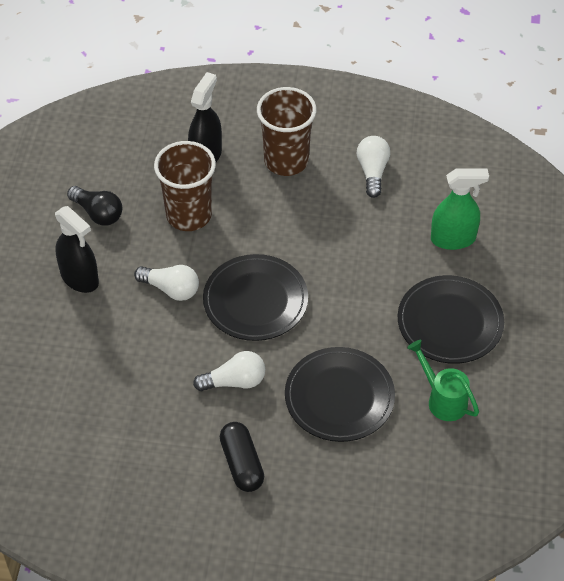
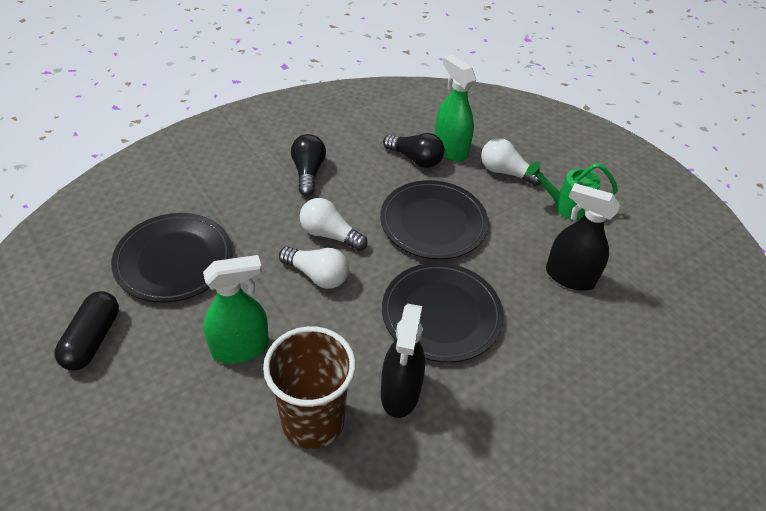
black light bulb: [67,186,122,226] = 1 -> [291,134,326,196] [383,133,444,168] = 2
brown cup: [154,141,216,231] [257,87,317,176] = 2 -> [263,326,356,449] = 1
green spray bottle: [431,168,489,250] = 1 -> [203,255,269,364] [435,55,476,162] = 2

